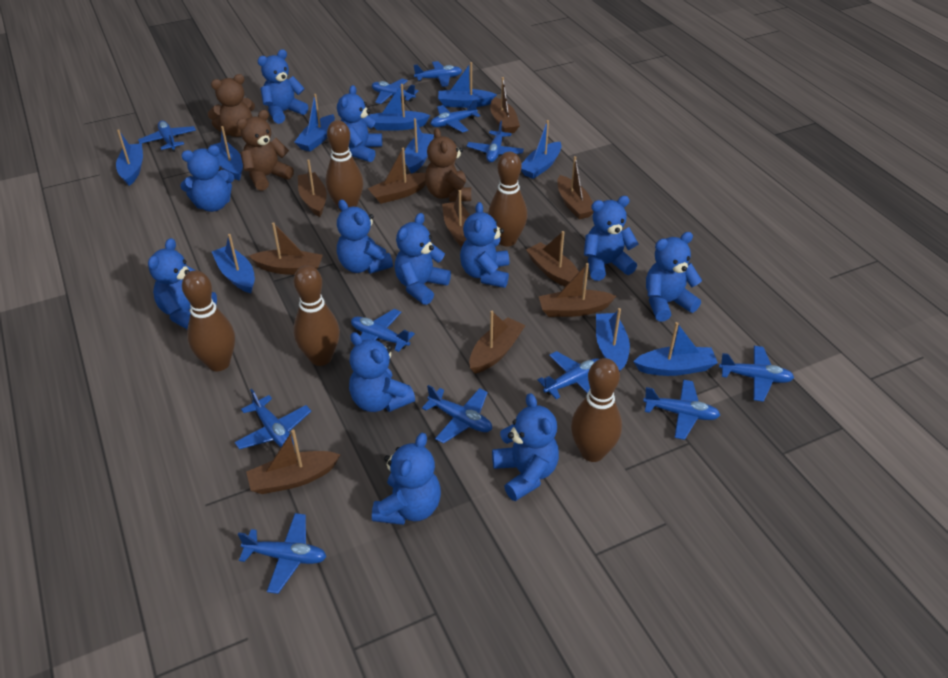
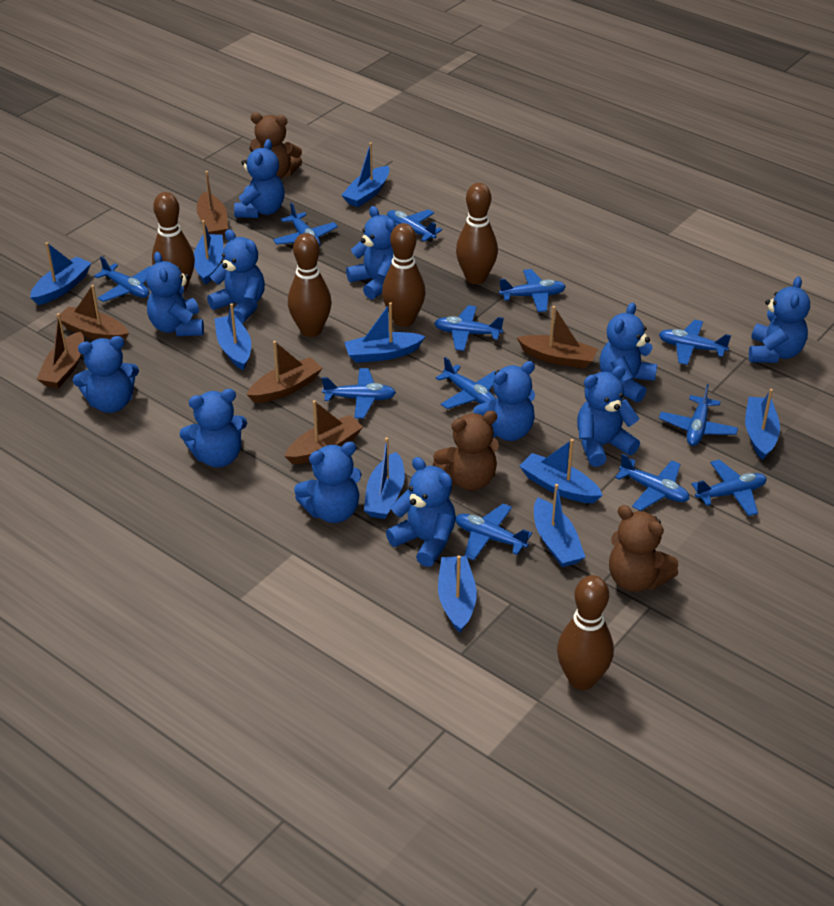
brown boat: [246,430,340,494] [249,222,323,275] [298,159,327,217] [368,148,426,204] [442,190,470,247] [469,311,525,374] [490,77,520,133] [526,231,579,287] [539,263,616,317] [557,156,594,219] = 10 -> [37,313,84,388] [56,285,129,342] [197,171,228,237] [247,341,322,403] [285,400,363,464] [517,306,598,368] = 6

